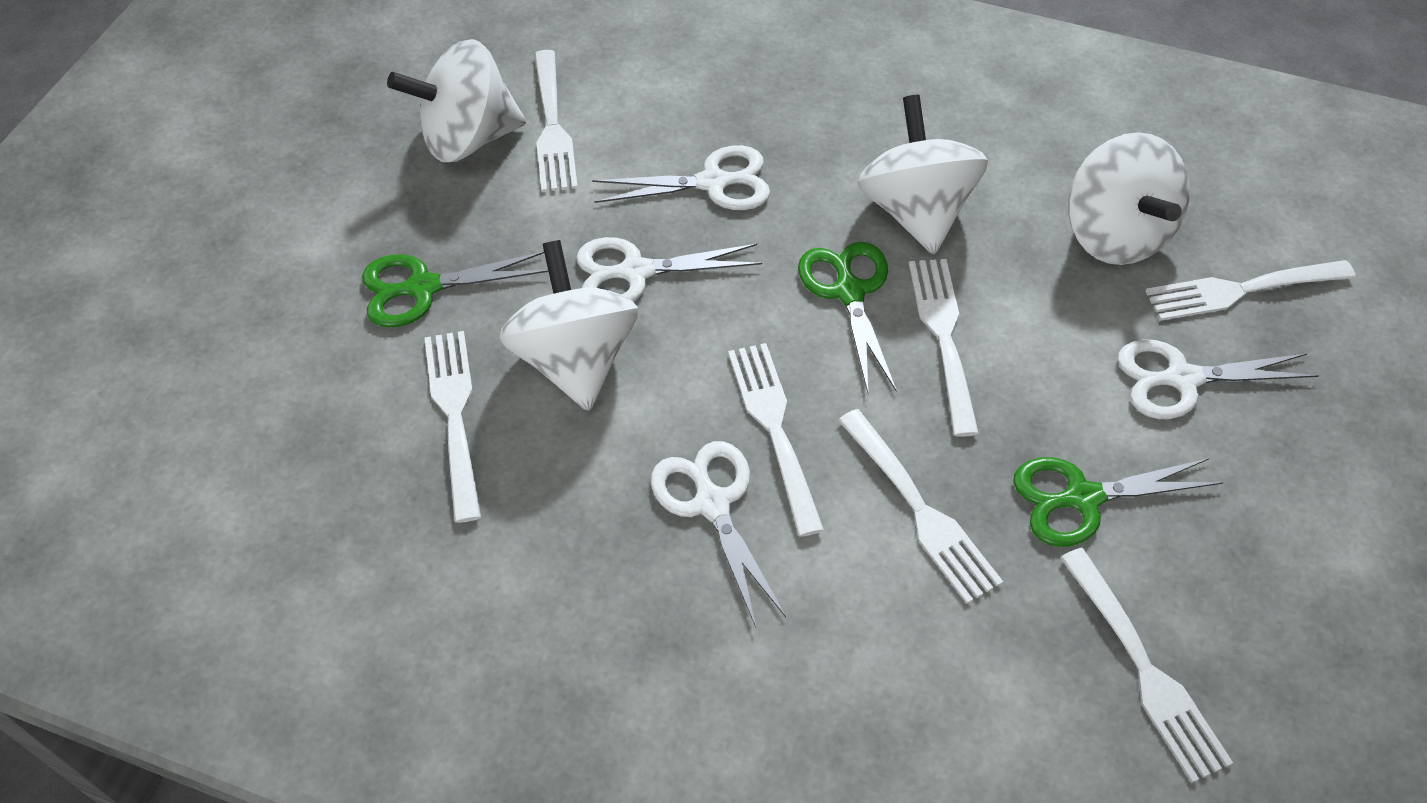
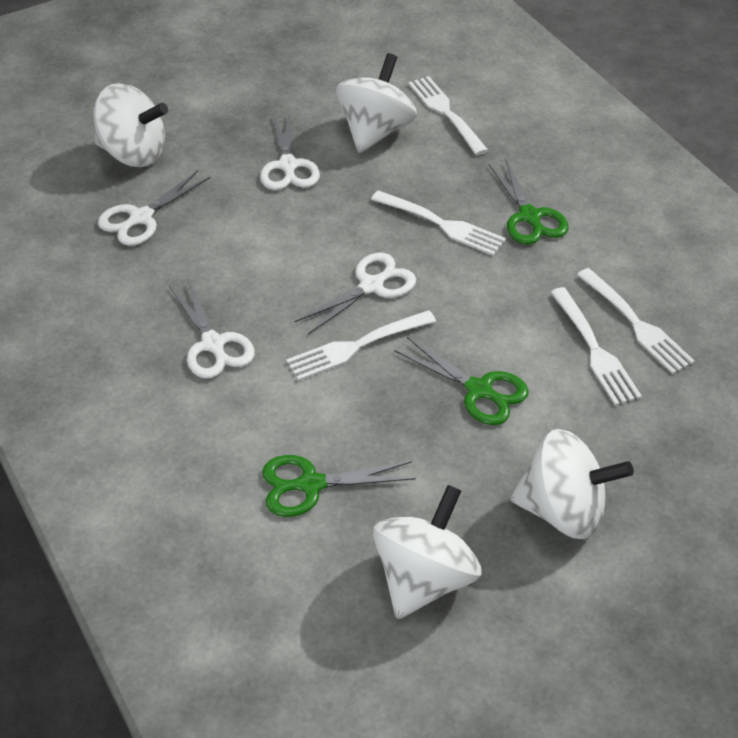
white fork: [424,331,481,523] [534,50,578,192] [728,343,824,537] [838,409,1003,604] [909,259,979,437] [1060,548,1233,783] [1145,260,1356,321] = 7 -> [286,310,436,381] [371,190,506,256] [408,76,488,155] [550,287,642,406] [577,268,695,374] = 5

